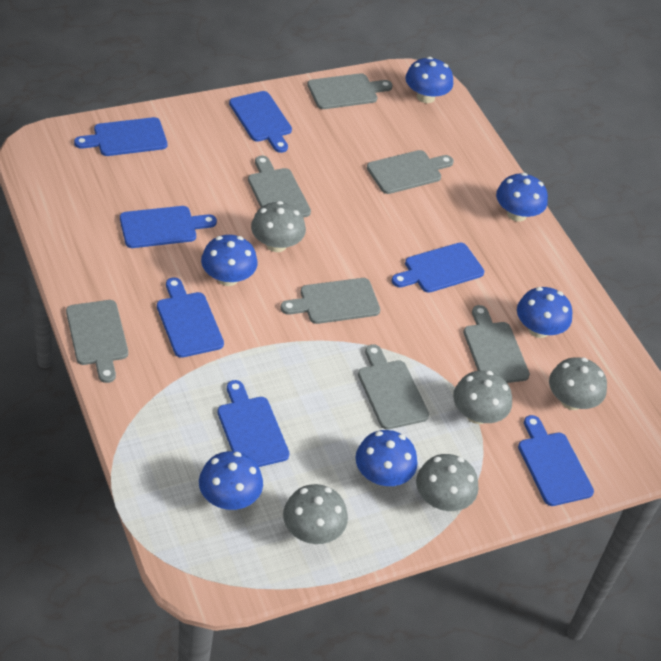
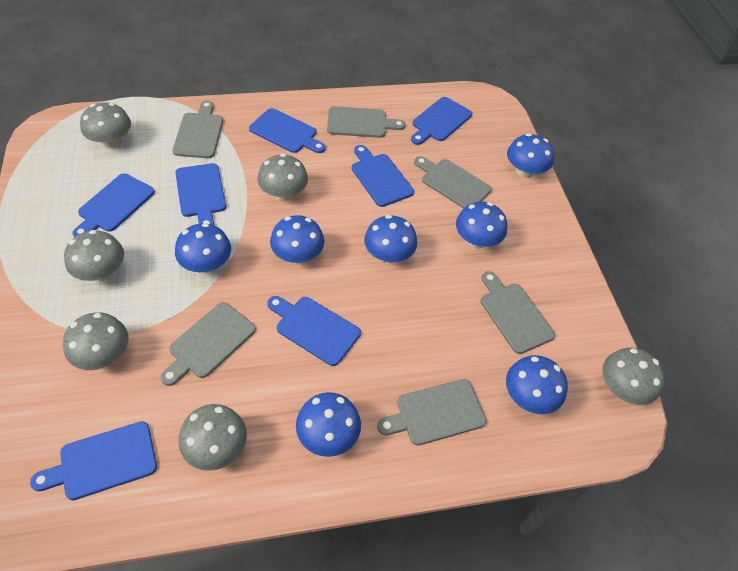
blue mushroom: [199,451,263,510] [201,235,258,286] [355,430,418,486] [405,57,453,103] [496,173,548,222] [517,287,572,338] = 6 -> [175,223,231,273] [270,215,324,264] [296,392,361,457] [364,215,417,263] [456,202,507,249] [506,355,568,414] [507,133,554,178] = 7
grey cutting board: [66,300,128,383] [248,156,311,218] [281,278,380,324] [307,73,393,109] [358,344,429,430] [367,150,454,194] [463,305,530,383] = 7 -> [160,302,256,386] [173,101,223,158] [327,106,405,138] [377,379,486,446] [414,156,492,209] [480,271,555,354] = 6
grey mushroom: [251,201,306,252] [283,484,348,544] [416,454,478,511] [453,371,512,424] [549,357,607,410] = 5 -> [63,312,129,370] [64,230,124,281] [80,103,131,148] [179,404,247,471] [257,154,308,201] [602,348,665,405] = 6

